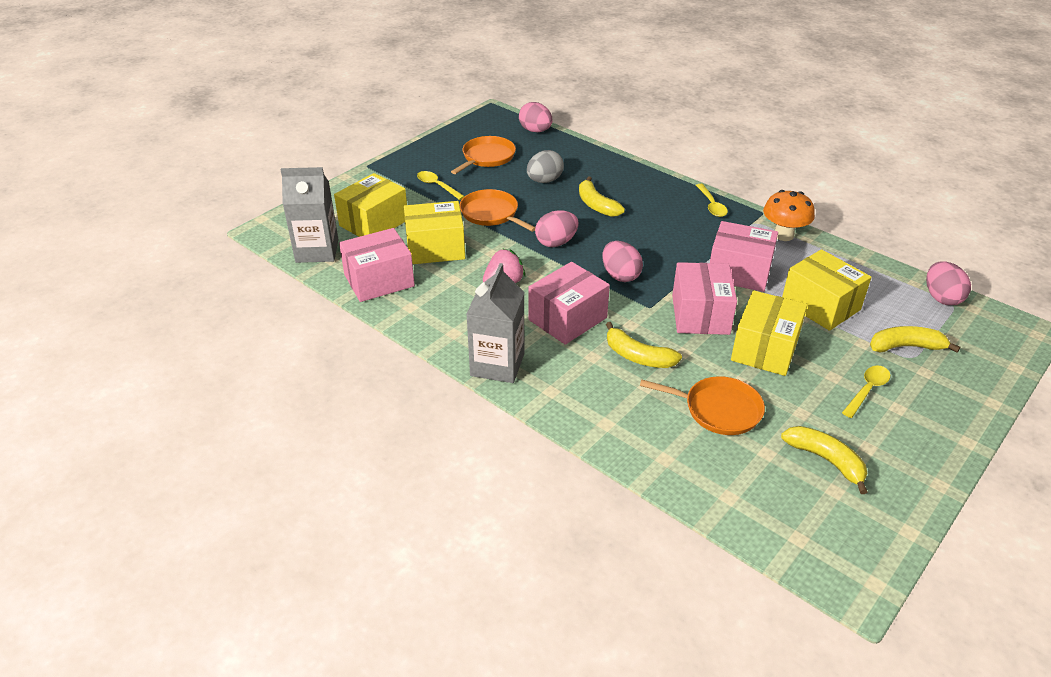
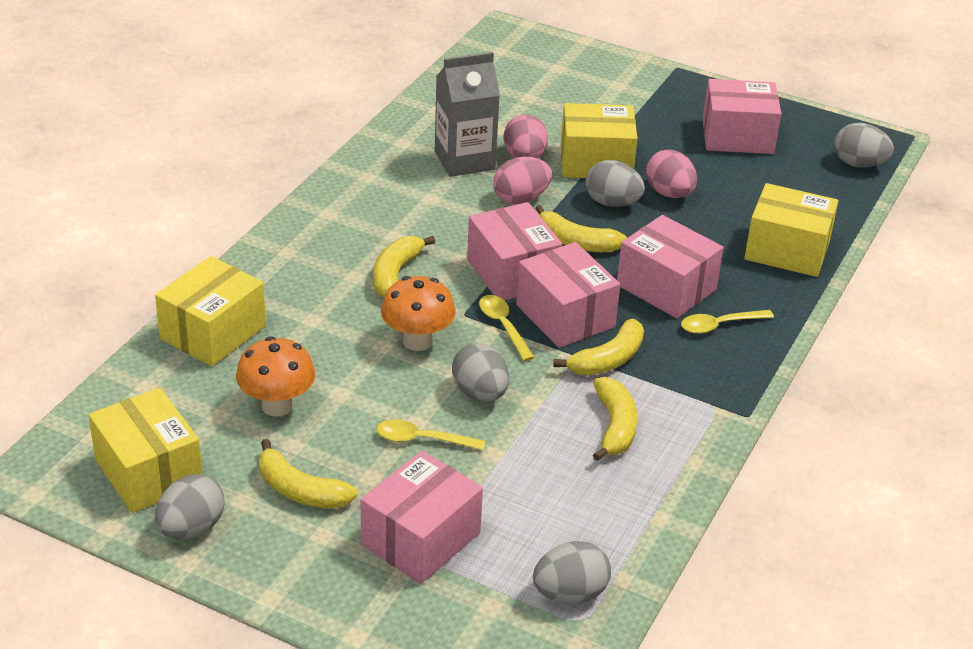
grey carton: [281,167,339,263] [466,263,525,383] = 2 -> [435,52,500,177] = 1
grey egg: [527,150,564,183] = 1 -> [155,474,225,539] [452,343,509,402] [533,541,611,603] [586,160,645,207] [834,123,894,168] = 5
orange mushroom: [763,190,815,241] = 1 -> [236,336,315,417] [381,276,456,351] = 2
orange pan: [451,136,516,174] [460,189,535,232] [640,376,765,435] = 3 -> none = 0
pink box: [339,228,415,302] [528,262,610,345] [672,262,737,335] [710,221,778,292] = 4 -> [361,451,483,584] [467,202,562,301] [516,242,620,348] [617,215,723,318] [702,79,781,154] = 5
pink egg: [519,102,552,132] [535,210,579,247] [602,241,643,282] [926,262,971,305] = 4 -> [493,157,552,204] [503,114,548,158] [646,149,697,198] = 3
pink strawberry: [483,248,525,283] = 1 -> none = 0
yellow banana: [579,176,625,217] [606,322,682,368] [781,426,868,494] [870,326,960,353] = 4 -> [259,439,358,509] [373,236,435,297] [535,205,627,252] [554,319,644,376] [593,377,637,461] = 5

